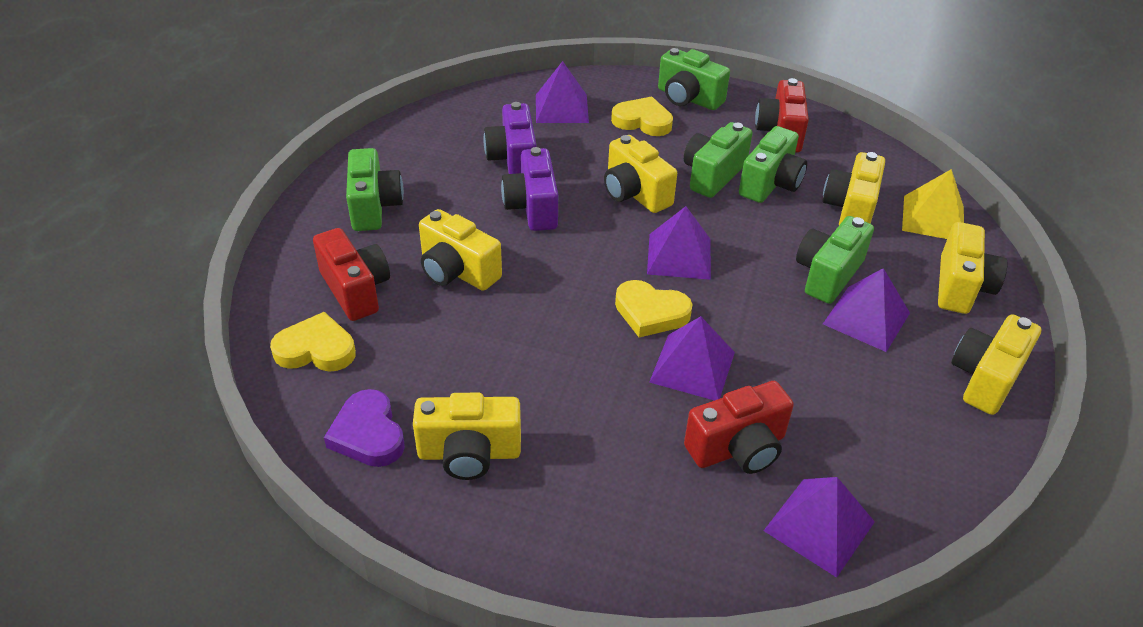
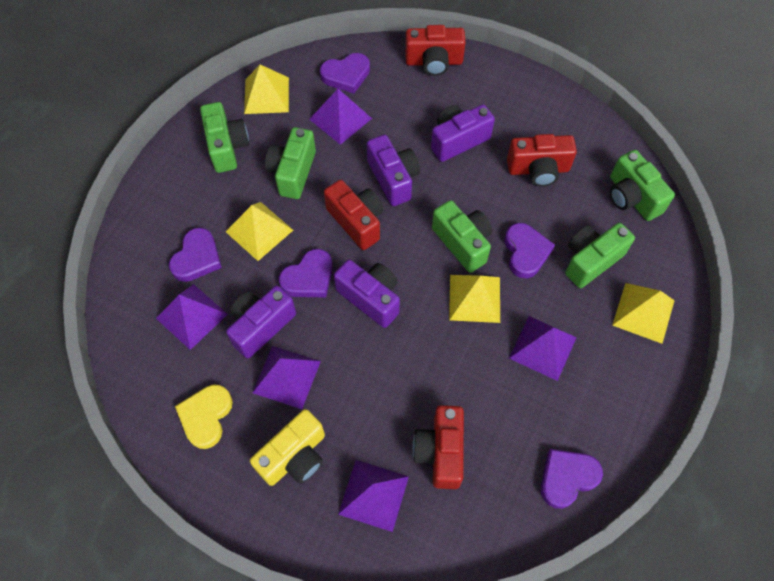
purple camera: [483,102,537,174] [501,147,558,231] = 2 -> [226,286,296,358] [334,260,400,328] [367,135,420,206] [431,105,495,162] = 4
purple heart: [324,389,405,467] = 1 -> [169,227,222,282] [279,249,333,297] [320,53,370,94] [504,223,555,278] [541,449,603,509] = 5
red camera: [313,228,390,321] [684,381,794,474] [755,78,809,152] = 3 -> [324,180,383,250] [405,25,466,76] [412,405,464,489] [507,134,577,187] = 4
yellow camera: [413,393,521,480] [419,209,502,291] [604,135,677,213] [822,152,885,225] [938,222,1008,314] [951,314,1041,415] = 6 -> [250,409,325,486] = 1
yellow heart: [270,312,356,372] [611,97,673,136] [615,280,693,338] = 3 -> [175,385,233,449] = 1
yellow pyramid: [902,169,964,239] = 1 -> [226,202,293,261] [244,64,289,114] [449,275,500,323] [612,283,675,344] = 4

